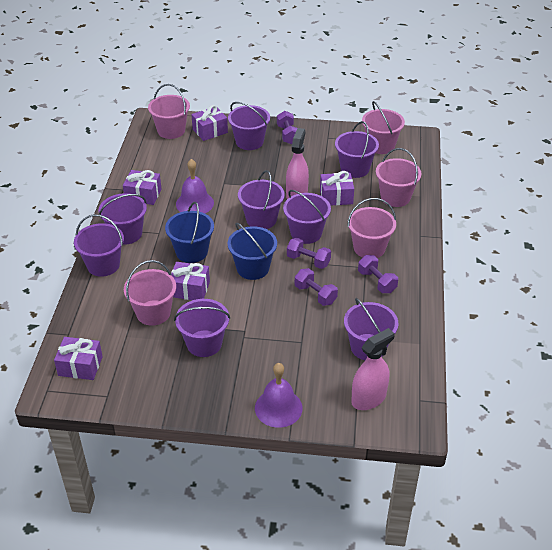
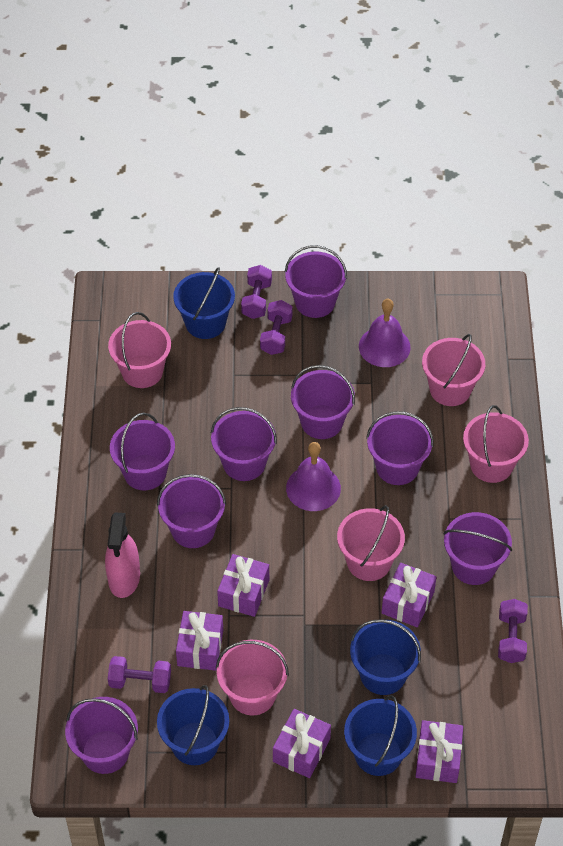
blue bucket: [165,202,214,263] [228,223,277,280] = 2 -> [157,685,229,765] [173,267,235,339] [344,695,417,776] [350,619,421,695] = 4
pink spray bottle: [286,128,309,199] [351,328,395,410] = 2 -> [105,512,140,598] = 1

